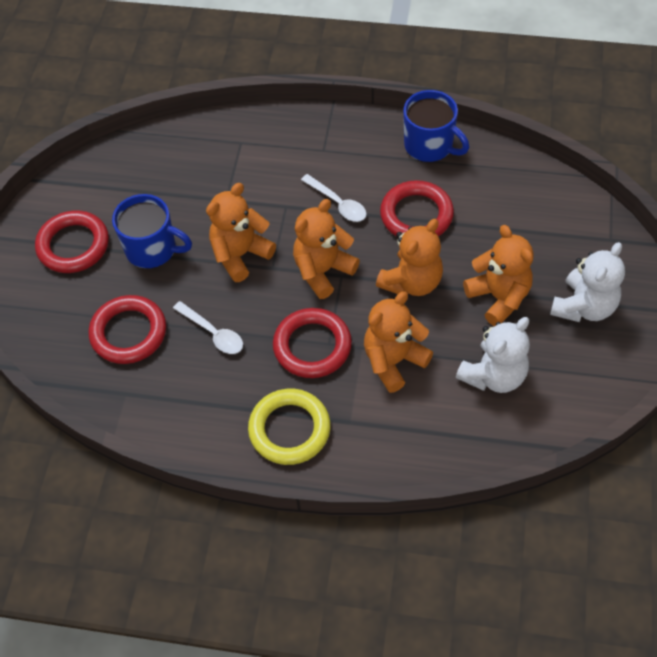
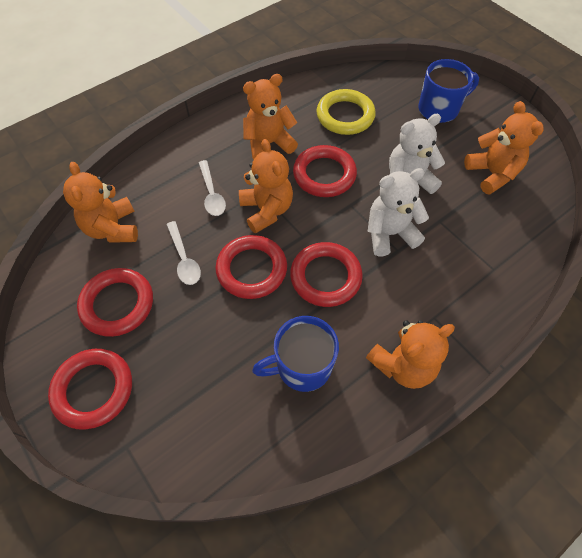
red ring: [35,211,109,273] [89,295,166,364] [273,308,352,378] [380,180,454,237] = 4 -> [48,349,132,430] [77,268,153,337] [215,235,287,299] [290,242,363,307] [293,145,357,197] = 5

